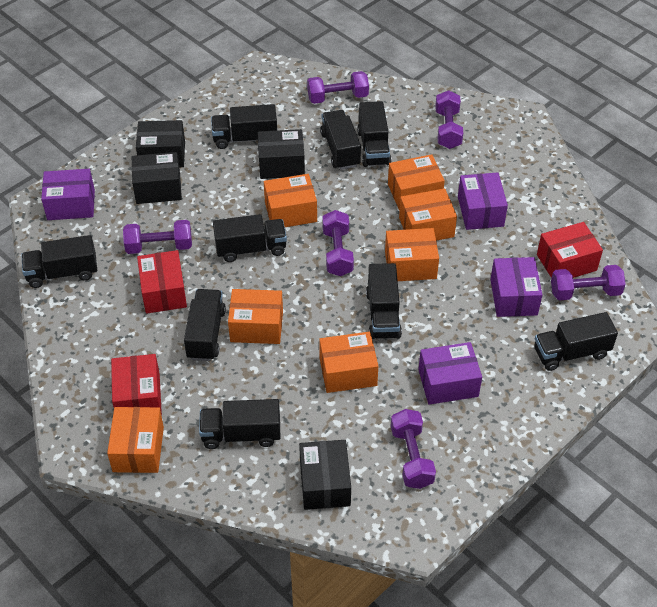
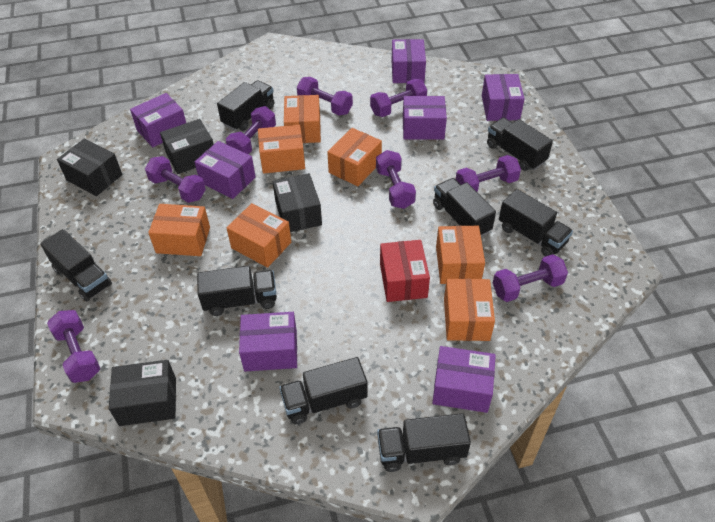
black truck: [21,235,97,288] [184,289,226,361] [199,399,280,449] [211,104,277,149] [213,214,287,262] [320,110,361,170] [357,101,392,167] [366,263,402,339] [534,312,618,371] = 9 -> [40,229,112,302] [197,266,277,316] [217,80,274,131] [279,357,367,425] [377,413,471,472] [433,178,496,237] [487,117,553,171] [499,189,573,256] = 8
purple box: [41,169,95,220] [418,342,482,405] [458,172,508,230] [490,257,542,317] = 4 -> [130,93,186,148] [195,141,255,199] [239,312,297,372] [391,39,426,83] [403,96,447,140] [432,346,496,413] [482,74,525,121] = 7
purple dumbbell: [123,220,192,254] [307,71,369,104] [322,210,354,276] [391,409,436,489] [435,90,463,149] [551,265,625,301] = 6 -> [47,310,100,383] [145,156,206,203] [226,106,276,155] [297,77,353,116] [370,79,427,117] [376,150,416,209] [456,155,521,192] [493,254,568,302] = 8
red box: [111,354,162,416] [137,250,187,314] [537,222,603,278] = 3 -> [380,240,430,302] = 1

